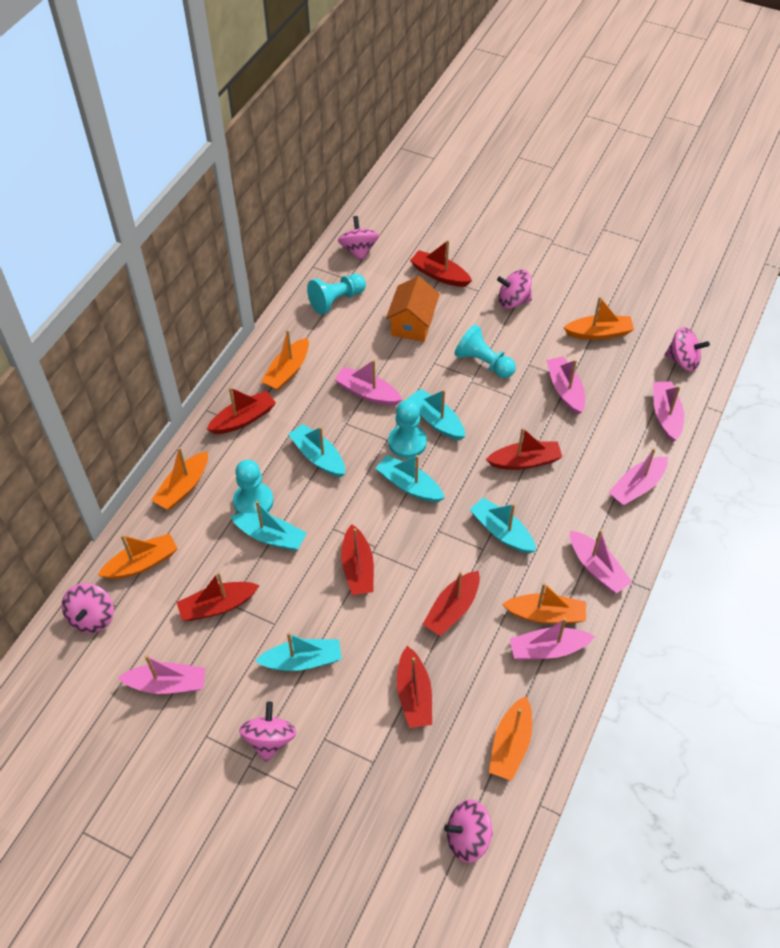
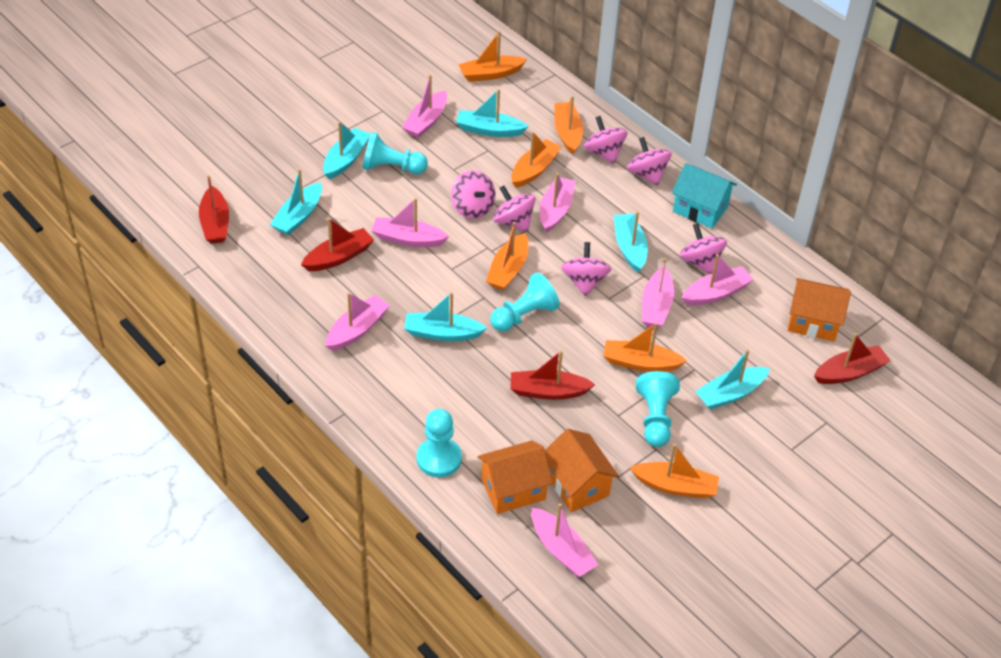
orange house: [386,276,440,342] = 1 -> [478,441,553,514] [545,429,619,512] [788,278,851,341] = 3
red boat: [177,572,260,621] [206,387,276,434] [341,524,374,595] [397,646,432,728] [410,240,472,287] [423,571,480,636] [486,427,562,470] = 7 -> [199,175,229,244] [301,218,374,271] [511,350,595,400] [814,333,891,384] = 4
turquoise house: none = 0 -> [672,163,737,228] = 1

